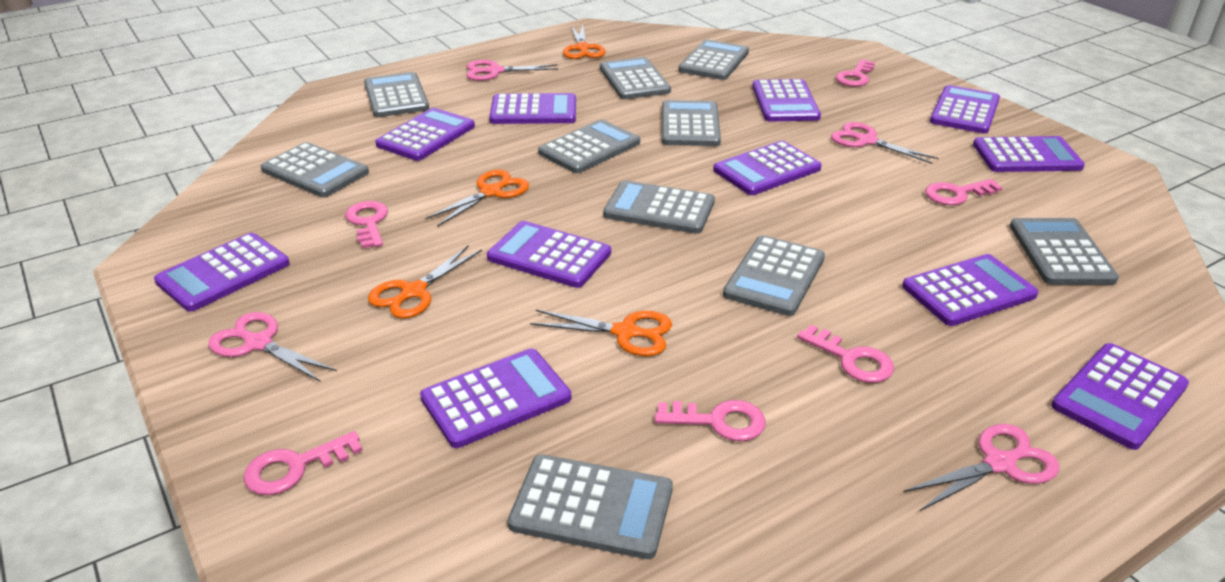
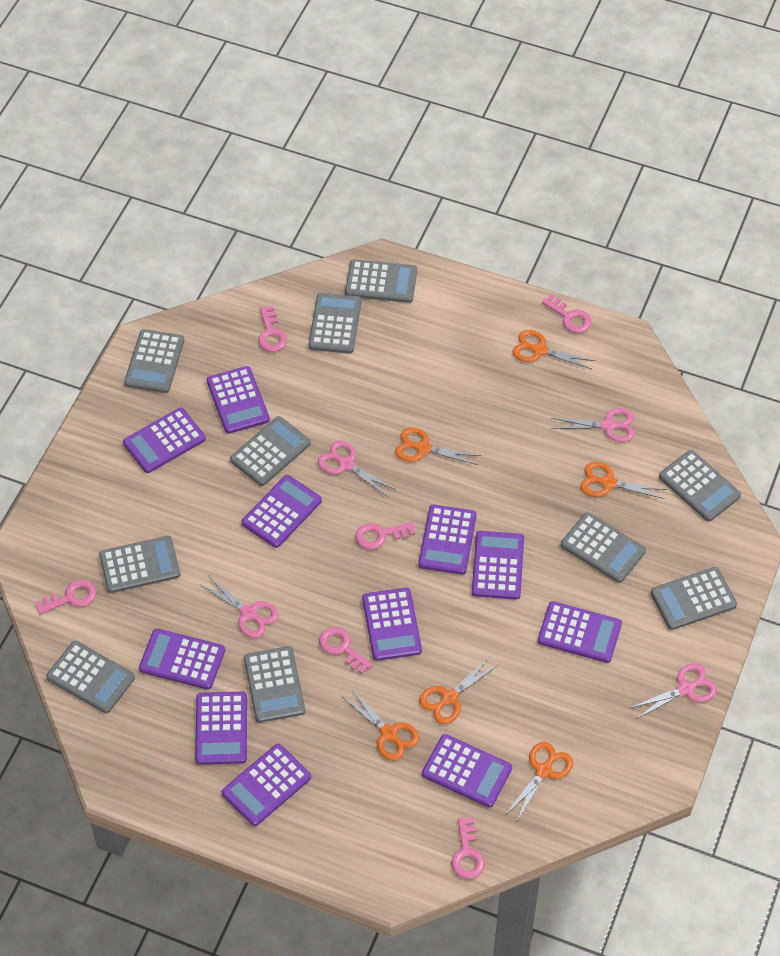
orange scissors: [368,245,482,319] [425,170,529,227] [530,310,672,356] [563,24,606,59] = 4 -> [343,689,419,761] [395,427,481,465] [419,658,499,724] [505,742,573,821] [513,330,595,369] [580,462,667,499] = 6

